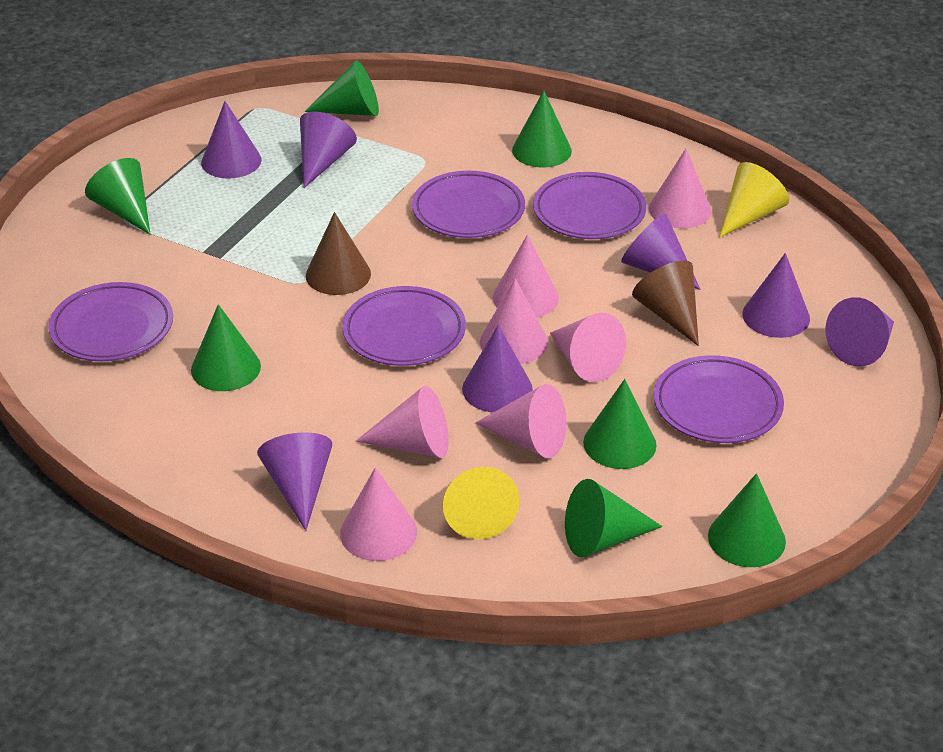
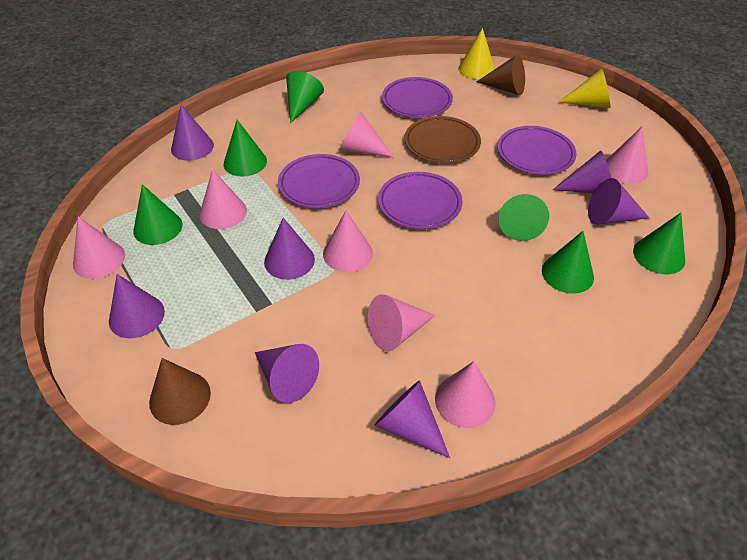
brown plate: none = 0 -> [404,116,481,163] = 1
green cone: [85,158,151,235] [191,304,261,391] [305,60,379,116] [512,90,572,167] [565,479,662,557] [583,379,657,469] [708,473,786,567] = 7 -> [133,184,182,245] [224,120,267,177] [286,71,324,123] [498,194,549,241] [542,231,594,294] [633,213,685,274] = 6
purple plate: [48,282,173,361] [342,286,466,366] [412,171,525,238] [533,172,646,239] [654,355,784,443] = 5 -> [278,154,360,208] [378,172,463,229] [382,77,453,118] [497,126,577,175] = 4

